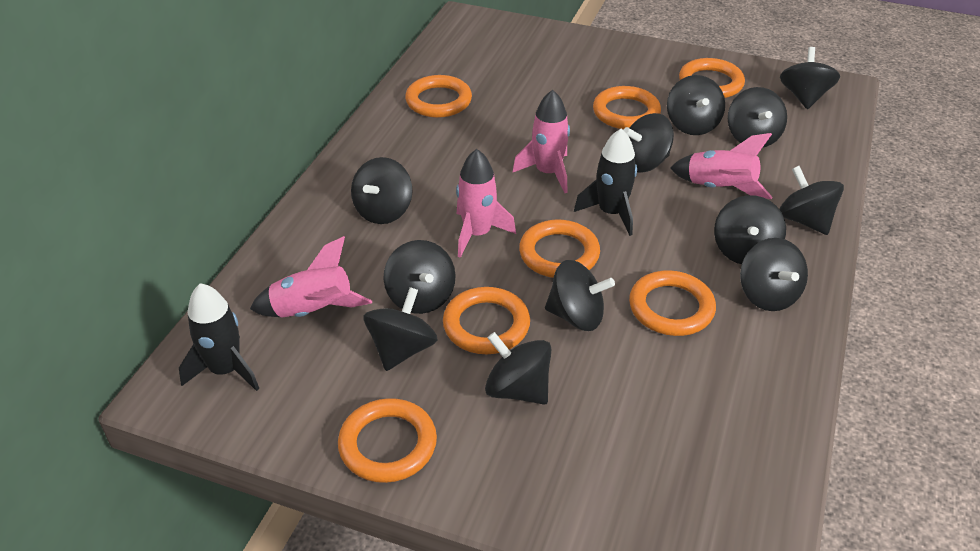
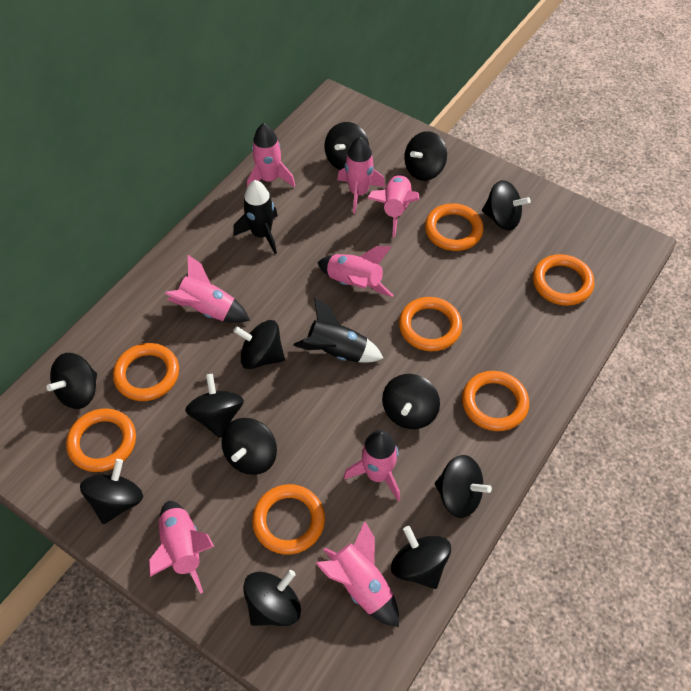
pink rocket: [250,236,372,318] [456,149,516,258] [512,90,570,193] [670,133,773,199] = 4 -> [149,501,214,594] [165,255,250,323] [247,123,295,187] [315,521,399,627] [317,246,393,297] [337,137,385,214] [344,430,400,501] [367,175,419,238] = 8

